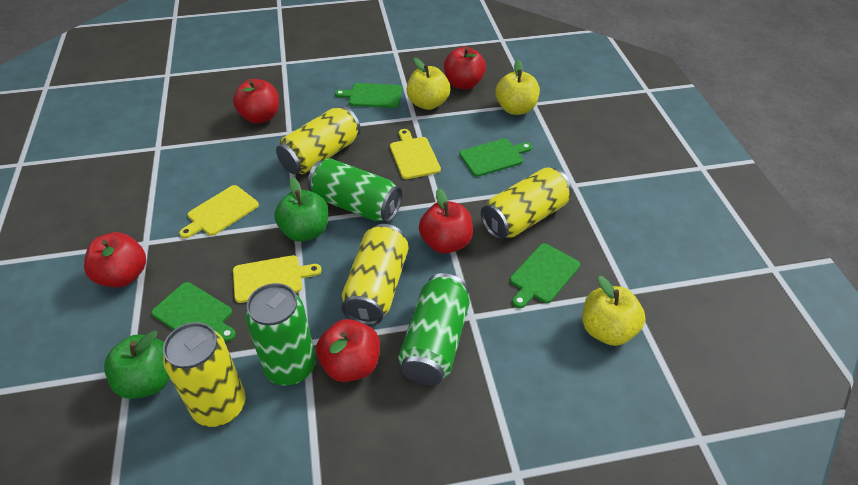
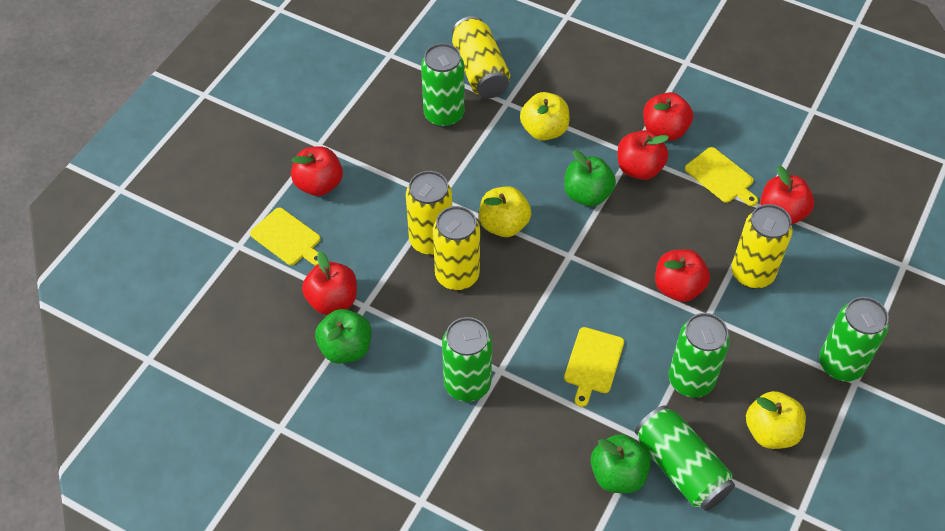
green apple: [104,330,170,399] [274,177,328,242] = 2 -> [315,309,371,364] [564,150,616,206] [591,434,651,493] = 3
green can: [245,283,316,386] [307,158,402,222] [398,273,470,386] = 3 -> [421,43,465,128] [442,317,492,402] [635,405,735,511] [669,313,730,398] [819,297,889,381] = 5
green cutting board: [151,282,236,342] [335,83,402,108] [459,139,532,177] [510,243,580,308] = 4 -> none = 0
red apple: [84,232,146,287] [233,79,279,124] [316,319,380,382] [419,188,473,254] [444,47,486,89] = 5 -> [291,146,343,196] [302,251,357,315] [618,130,669,180] [643,92,693,141] [655,249,710,302] [760,165,814,225] = 6

